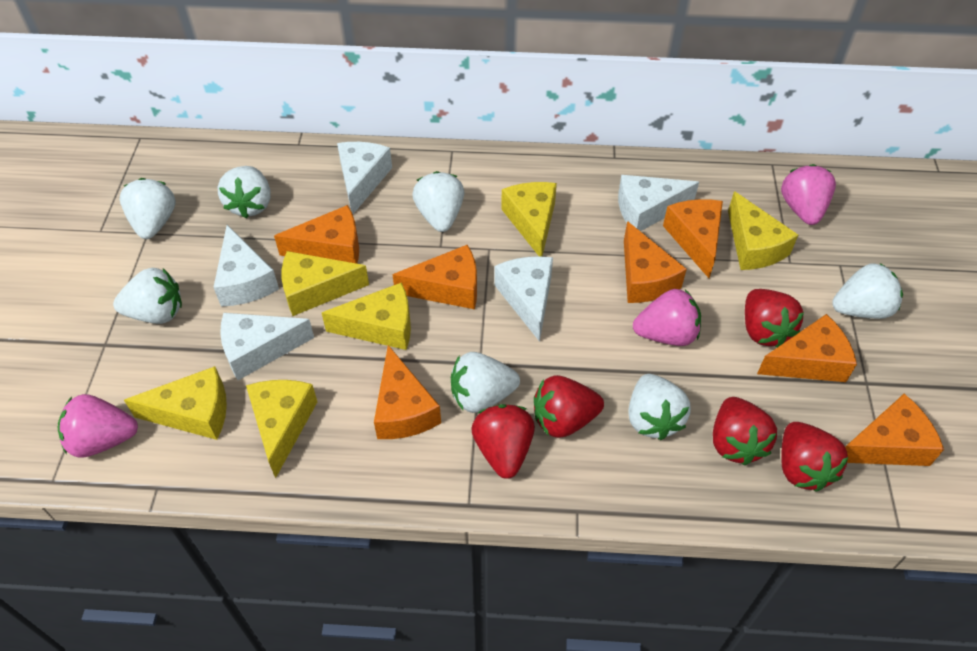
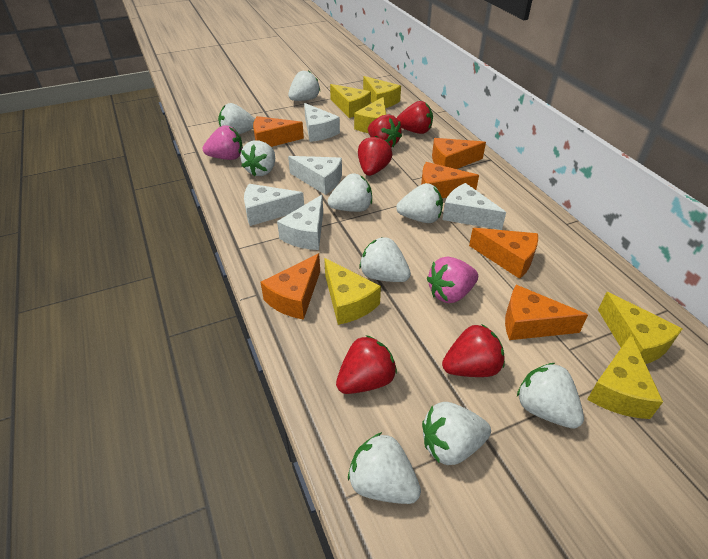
orange cheese: [274,205,359,264] [374,345,441,439] [393,245,477,309] [624,221,687,303] [663,199,723,278] [757,314,857,382] [845,394,944,466] = 7 -> [253,116,304,147] [261,253,320,320] [421,162,479,198] [432,138,486,169] [469,228,538,279] [505,285,588,340] = 6
pink strawberry: [57,394,138,458] [633,289,701,346] [781,164,836,225] = 3 -> [203,125,243,160] [427,257,478,303] = 2
white strawberry: [113,268,182,324] [120,178,176,239] [218,166,271,218] [412,171,464,232] [451,352,520,413] [628,374,691,440] [832,263,903,319] = 7 -> [218,103,255,134] [240,140,275,176] [288,70,320,101] [328,173,372,212] [348,432,421,504] [359,237,411,282] [396,183,443,223] [422,402,491,465] [517,363,584,429] = 9

